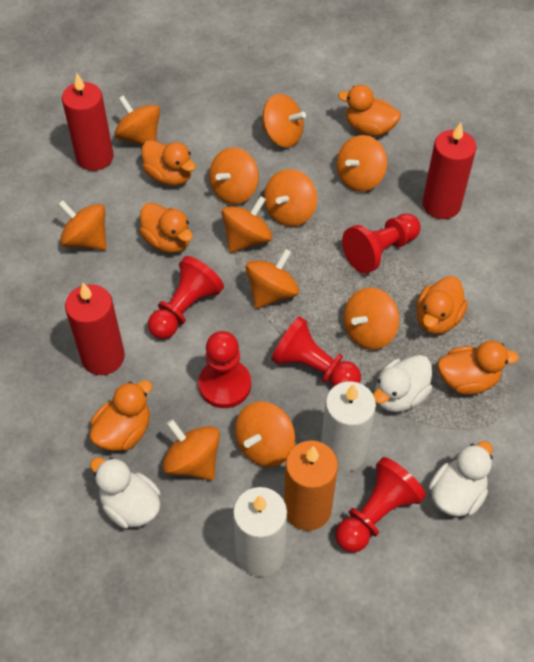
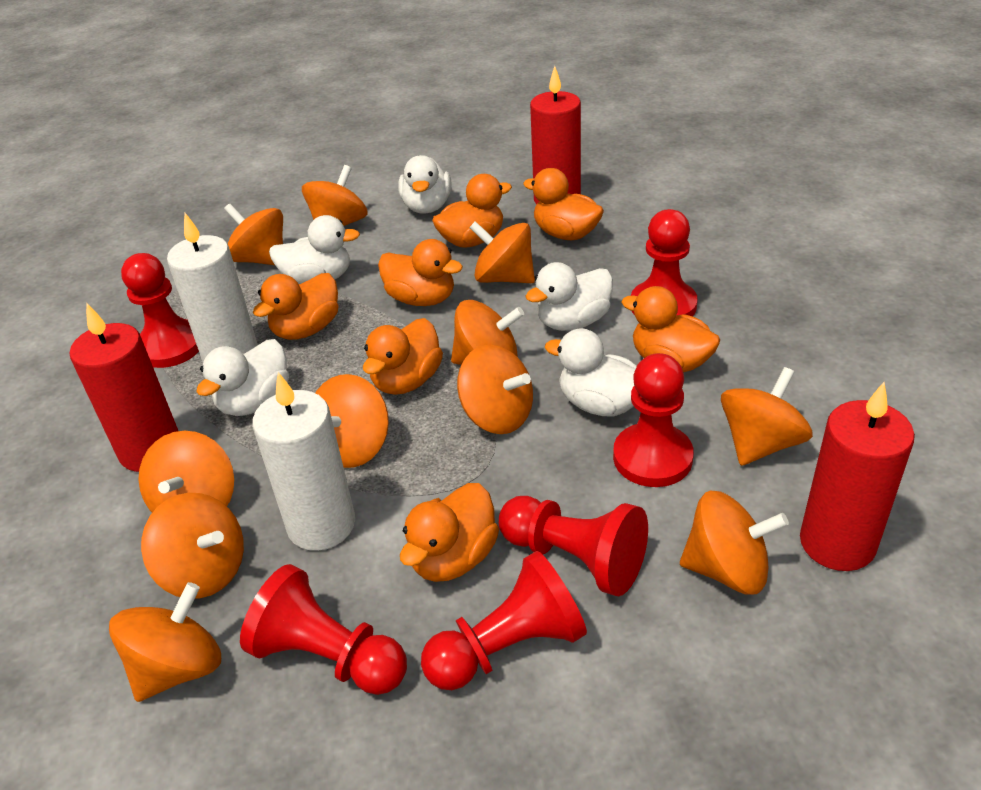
orange candle: [284,441,338,531] = 1 -> none = 0
orange duck: [90,380,152,451] [139,203,193,253] [142,140,196,186] [338,85,401,136] [416,276,468,334] [438,341,519,395] = 6 -> [253,273,339,340] [363,318,443,395] [378,239,463,306] [400,483,499,582] [432,174,512,248] [523,168,604,240] [621,286,721,372] = 7
red pawn: [148,256,224,339] [198,331,251,408] [271,316,361,387] [335,457,426,553] [342,214,421,274] = 5 -> [121,253,199,368] [240,564,407,695] [421,551,587,690] [499,496,648,596] [613,353,694,487] [631,209,698,316] = 6
white duck: [90,457,161,529] [373,355,432,412] [429,441,493,517] = 3 -> [196,339,289,416] [269,215,360,284] [398,155,452,214] [525,262,613,331] [545,328,637,417] = 5

